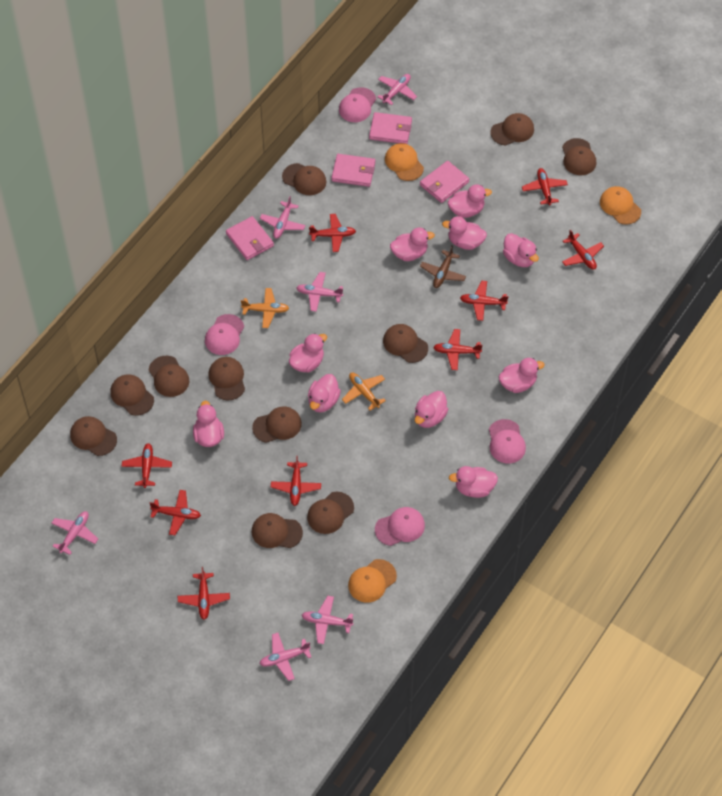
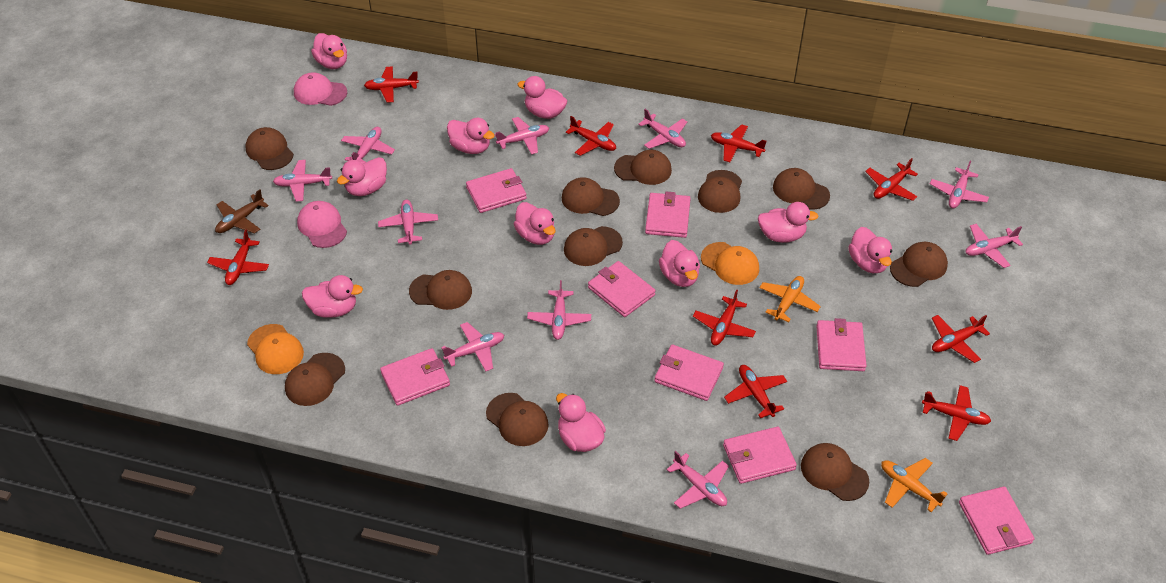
orange cap: [348,559,397,603] [385,143,424,181] [600,186,641,225] = 3 -> [247,324,304,374] [701,242,759,285] = 2
pink cap: [205,314,244,355] [339,87,376,122] [375,507,425,546] [489,419,526,463] = 4 -> [294,72,347,106] [297,201,347,248] = 2
pink plane: [52,511,98,555] [259,633,311,681] [260,196,305,239] [296,272,343,312] [302,596,354,644] [377,74,417,105] = 6 -> [273,160,332,201] [341,127,395,162] [378,200,438,245] [441,322,504,371] [495,117,549,155] [527,280,591,340] [638,109,687,149] [666,451,729,509] [930,161,989,209] [965,224,1023,268] = 10
pink wallet: [226,216,274,260] [331,154,375,187] [369,112,412,144] [420,161,469,203] = 4 -> [380,348,450,406] [466,168,527,213] [588,261,655,317] [645,192,691,238] [654,345,724,401] [723,427,797,484] [816,318,867,371] [959,486,1034,555] = 8

